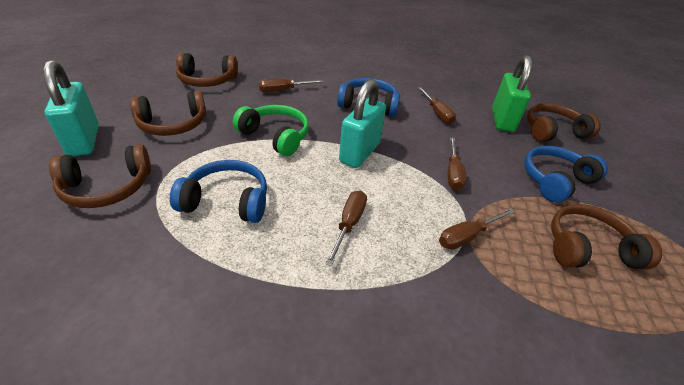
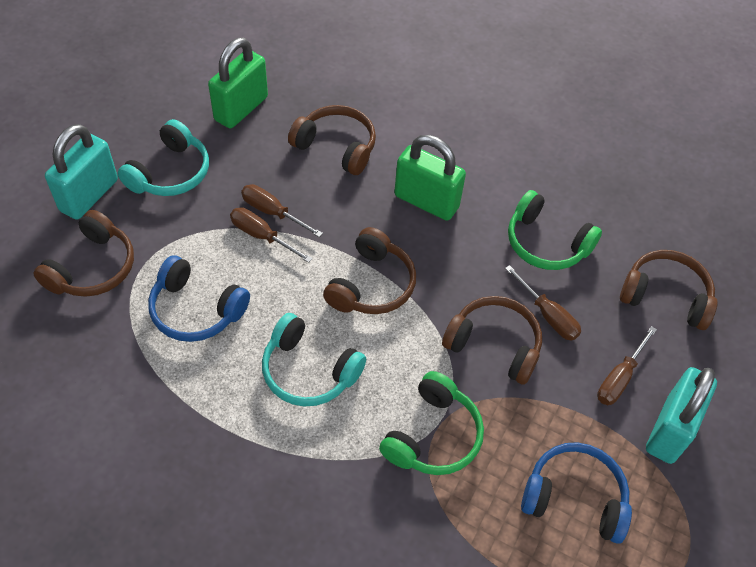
blue headphones: [170,160,267,223] [337,78,400,116] [524,146,608,202] = 3 -> [148,255,250,342] [521,442,632,544] = 2
brown screwdriver: [259,78,323,92] [325,191,367,266] [418,87,456,124] [439,208,515,250] [448,137,467,190] = 5 -> [230,207,312,263] [241,184,323,237] [505,265,581,341] [597,326,657,405] = 4
green headphones: [233,105,309,156] = 1 -> [379,371,484,475] [508,190,602,270] = 2
green padlock: [492,55,532,132] = 1 -> [208,38,268,128] [394,135,466,221] = 2
turquoise headphones: none = 0 -> [118,119,209,196] [262,313,366,407] = 2

